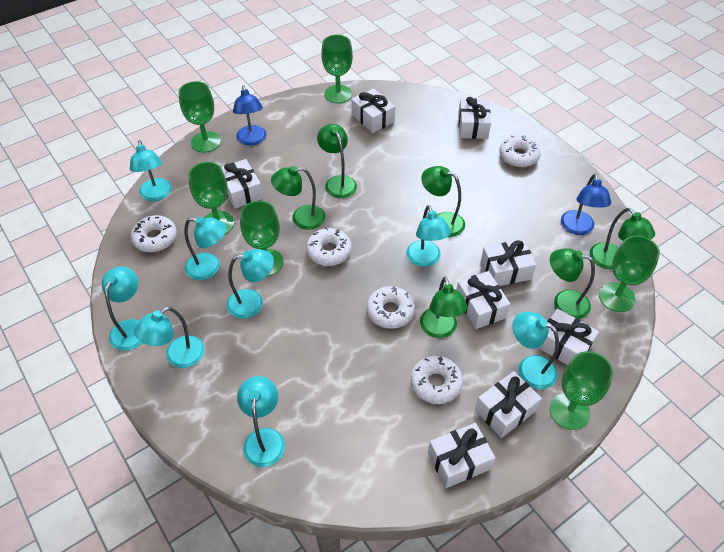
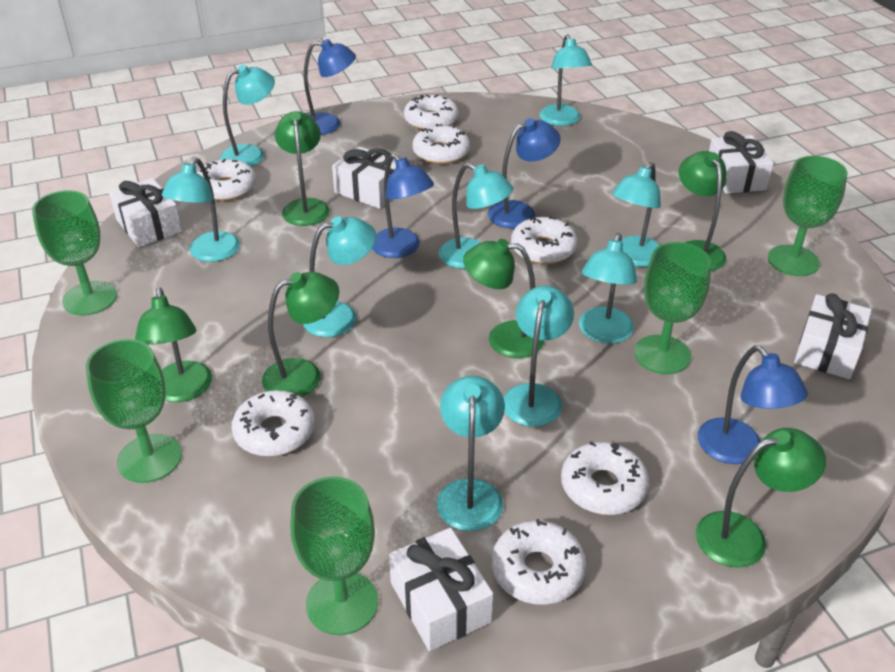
blue lamp: [233,85,266,146] [561,174,611,235] = 2 -> [304,39,356,135] [372,154,434,258] [488,118,561,229] [698,346,808,464] = 4
green goblet: [179,81,221,153] [188,162,234,235] [240,201,284,276] [321,35,353,104] [550,351,613,430] [599,235,660,312] = 6 -> [32,190,117,316] [86,339,182,483] [291,476,378,635] [634,242,711,374] [768,156,847,276] = 5
turquoise lamp: [102,266,142,351] [130,140,171,201] [134,307,205,368] [184,217,226,280] [227,249,274,319] [237,376,285,467] [406,205,451,267] [512,312,559,389] = 8 -> [162,158,240,262] [220,65,275,167] [303,216,376,337] [437,376,505,531] [438,163,514,269] [503,286,574,427] [539,34,592,126] [579,233,637,343] [612,162,661,267] = 9
white donut: [131,215,177,252] [306,227,352,266] [367,286,415,329] [411,356,463,404] [499,135,541,167] = 5 -> [197,159,256,201] [232,390,315,457] [404,94,459,130] [412,124,470,164] [492,519,586,605] [511,215,577,264] [561,441,649,515] = 7
white gift: [221,159,263,209] [351,88,395,133] [428,423,495,488] [456,271,510,329] [458,97,491,139] [475,371,542,438] [481,239,536,286] [539,308,599,365] = 8 -> [109,178,182,247] [332,146,396,209] [389,528,493,651] [709,131,774,194] [794,293,872,379] = 5

